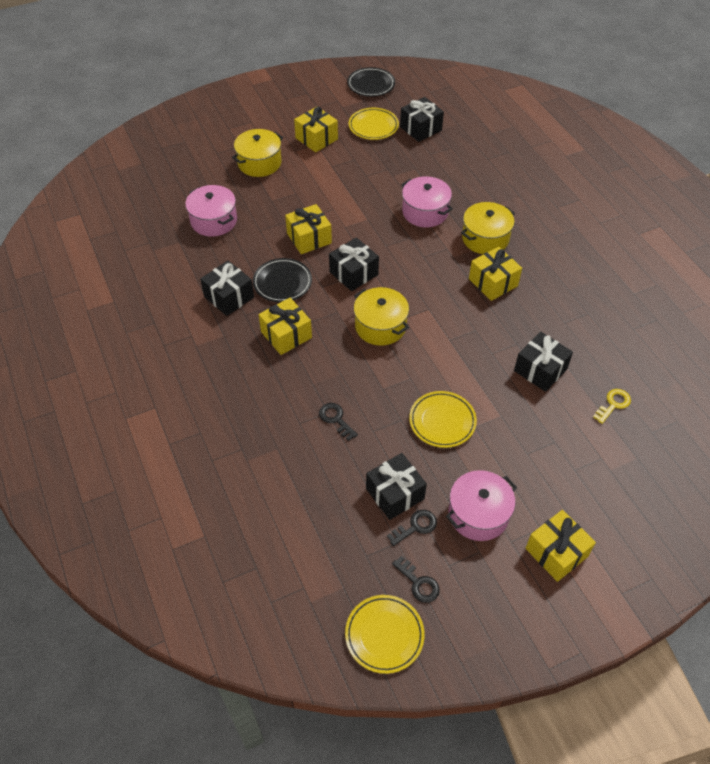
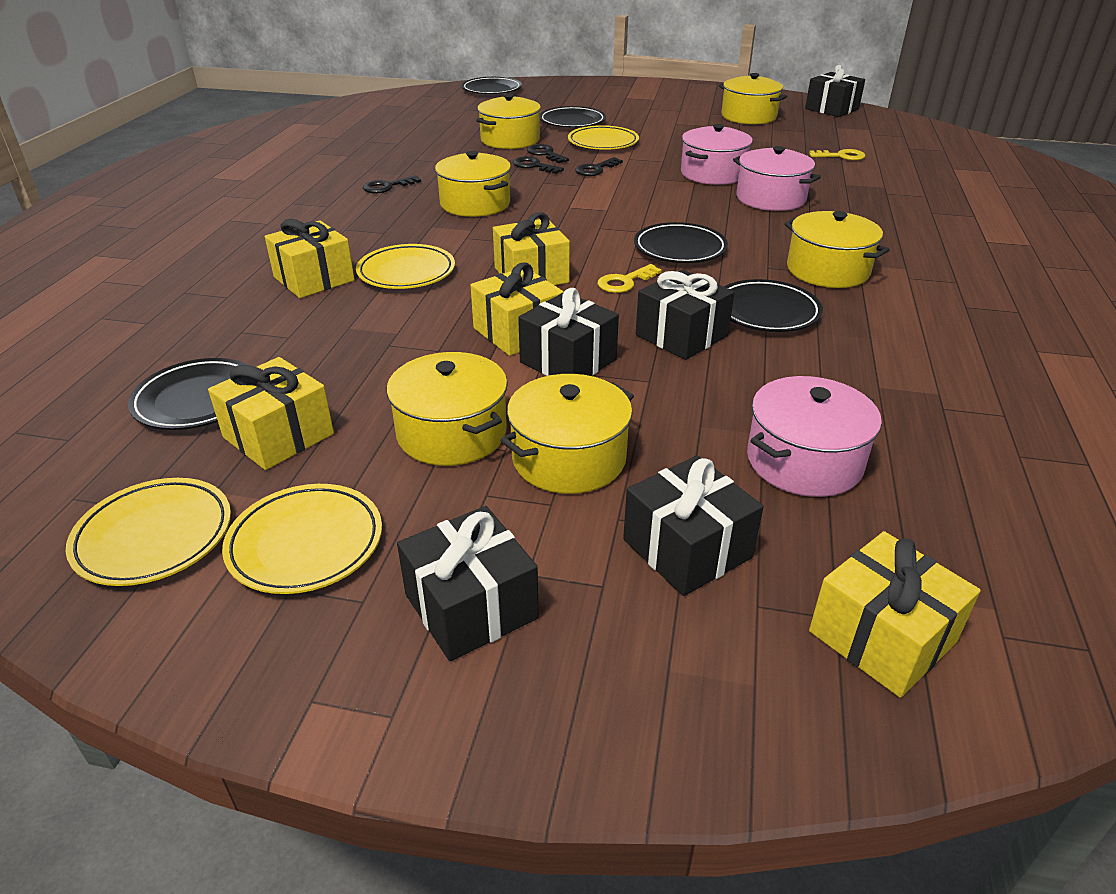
black key: [319,403,358,441] [387,510,437,546] [392,556,440,603] = 3 -> [363,175,421,193] [513,156,564,174] [527,144,569,163] [575,157,623,176] = 4
black plate: [253,258,312,302] [347,67,395,97] = 2 -> [128,358,248,430] [461,77,522,95] [539,106,606,128] [634,222,728,263] [724,279,823,332] = 5
yellow key: [593,389,631,424] = 1 -> [597,264,662,293] [809,149,865,161] = 2
yellow plate: [345,595,425,674] [349,108,399,140] [409,391,477,448] = 3 -> [66,478,231,586] [222,484,382,594] [356,244,455,289] [568,125,639,150] = 4
yellow pot: [232,129,283,177] [354,287,409,346] [461,202,515,254] = 3 -> [386,352,508,466] [435,151,511,217] [476,94,541,149] [500,374,634,494] [719,73,787,124] [784,211,890,288] = 6

